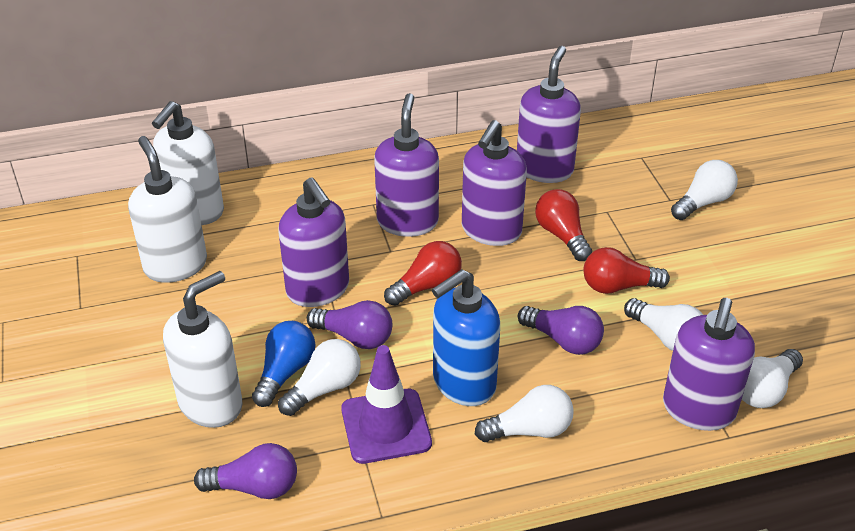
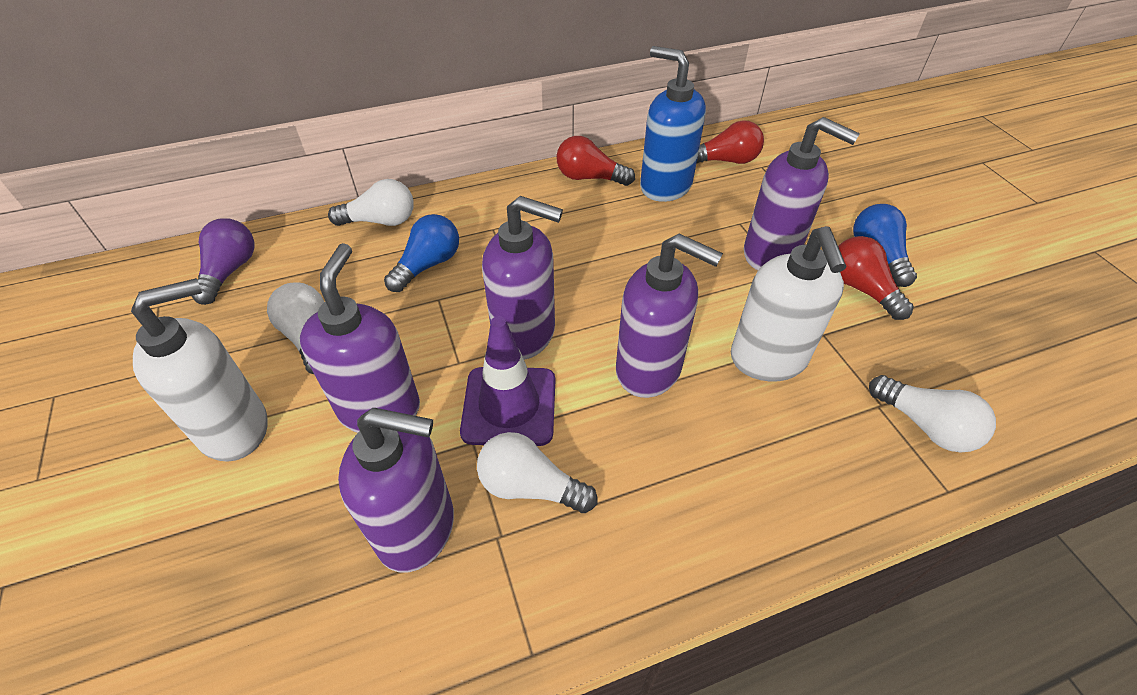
blue light bulb: [252,321,315,407] = 1 -> [384,214,459,292] [853,204,917,287] = 2
purple light bulb: [194,443,297,499] [307,300,392,349] [518,306,604,355] = 3 -> [192,218,254,305] = 1
white light bulb: [278,339,361,416] [475,385,574,442] [624,298,703,351] [671,160,738,220] [742,349,803,408] = 5 -> [267,283,324,374] [328,179,414,226] [477,432,597,513] [869,375,996,452] = 4
white soap dispenser: [128,136,207,283] [152,101,224,225] [163,271,242,428] = 3 -> [131,278,267,462] [731,226,847,381] = 2

